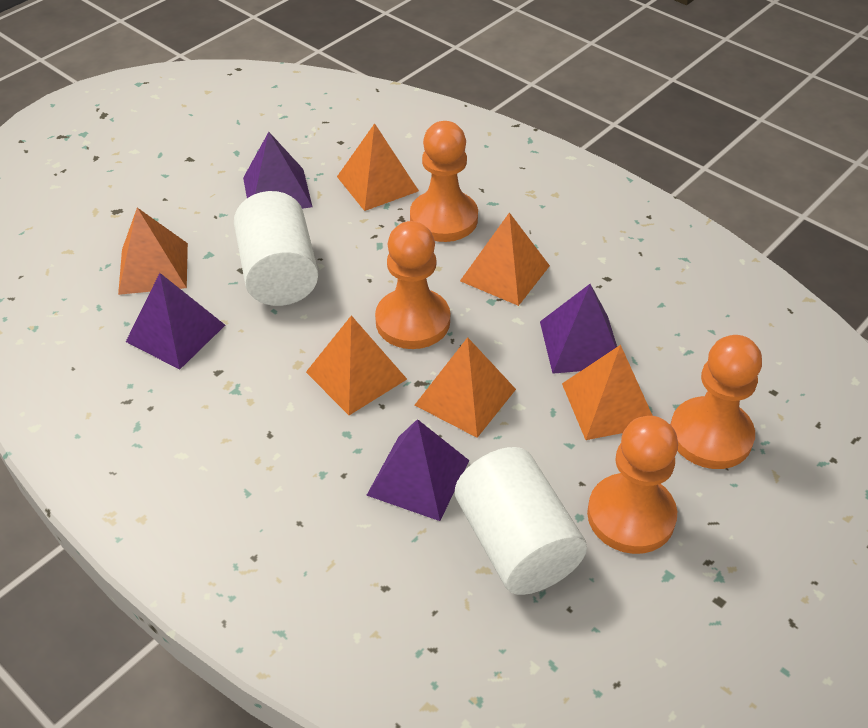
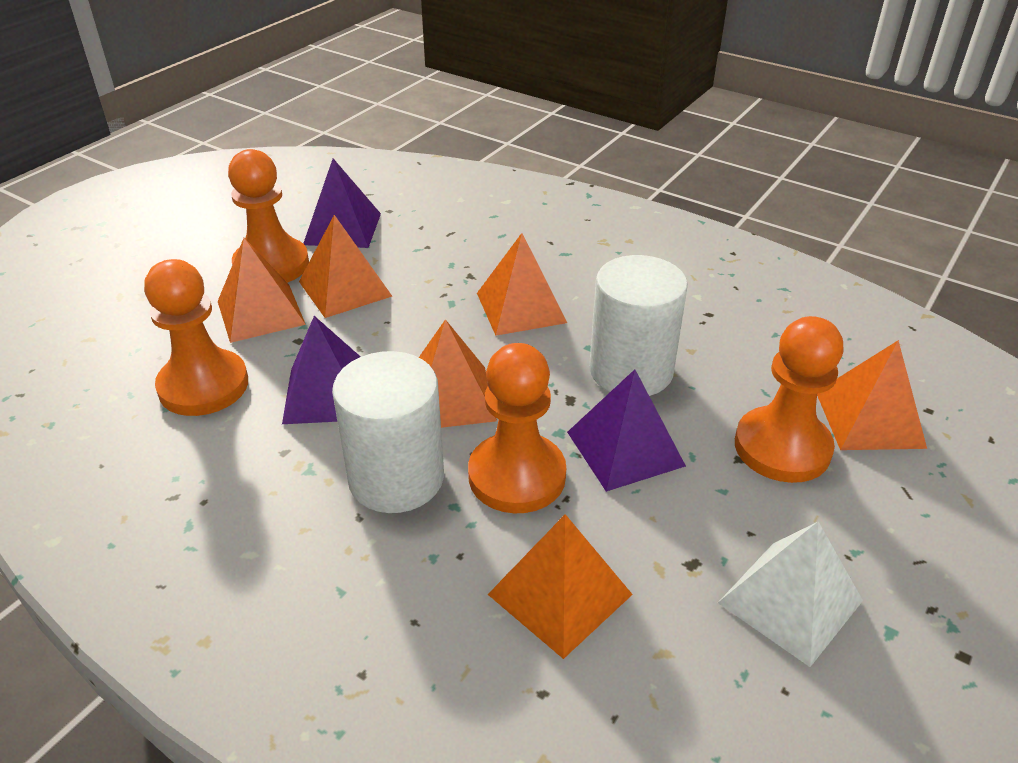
purple pyramid: [126,273,225,370] [243,132,312,209] [366,419,469,521] [540,284,617,374] = 4 -> [282,316,361,424] [303,159,381,248] [567,369,686,492] = 3
white pyramid: none = 0 -> [718,521,863,667] = 1

